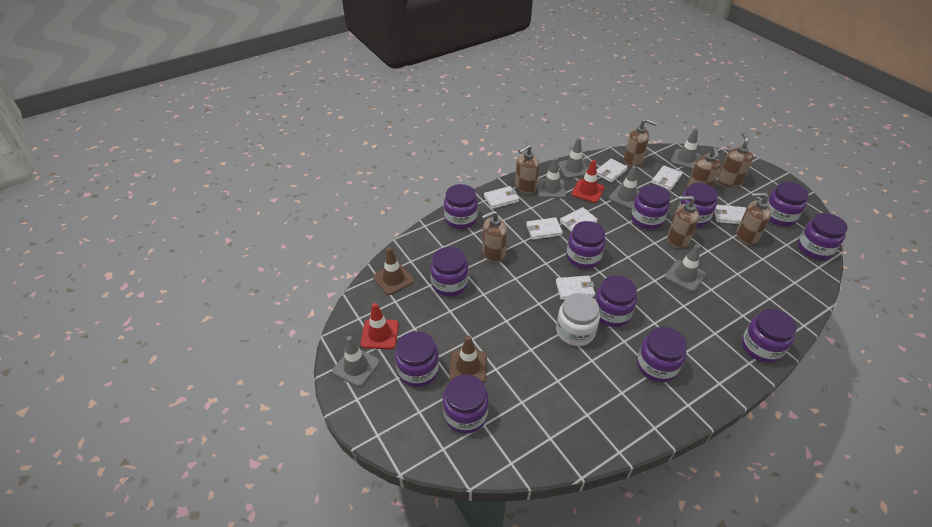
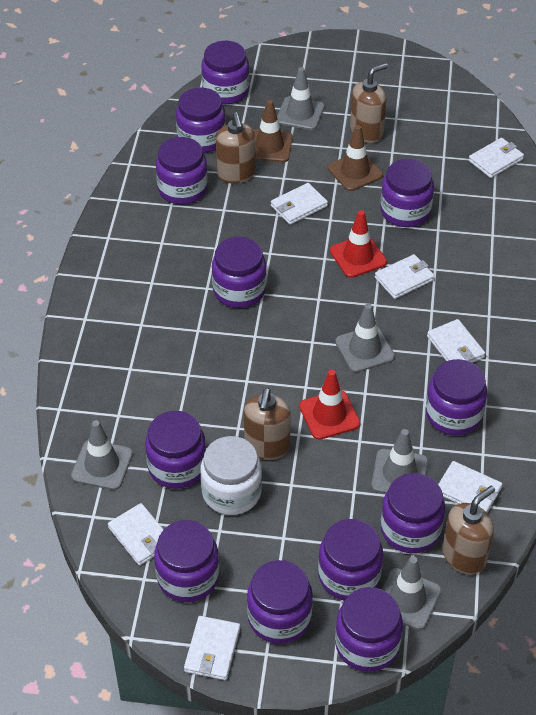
brown soap dispenser: [482,210,507,263] [515,145,540,194] [624,119,657,167] [668,196,699,249] [687,147,721,187] [718,132,753,187] [736,192,771,245] = 7 -> [216,112,256,184] [244,388,291,460] [350,63,388,143] [442,485,495,575] = 4
grey traffic cone: [332,336,380,387] [537,158,566,198] [558,138,588,179] [609,166,639,209] [665,244,706,292] [671,128,702,169] = 6 -> [71,420,133,490] [277,67,324,130] [335,303,395,372] [371,429,428,494] [381,556,441,630] = 5

